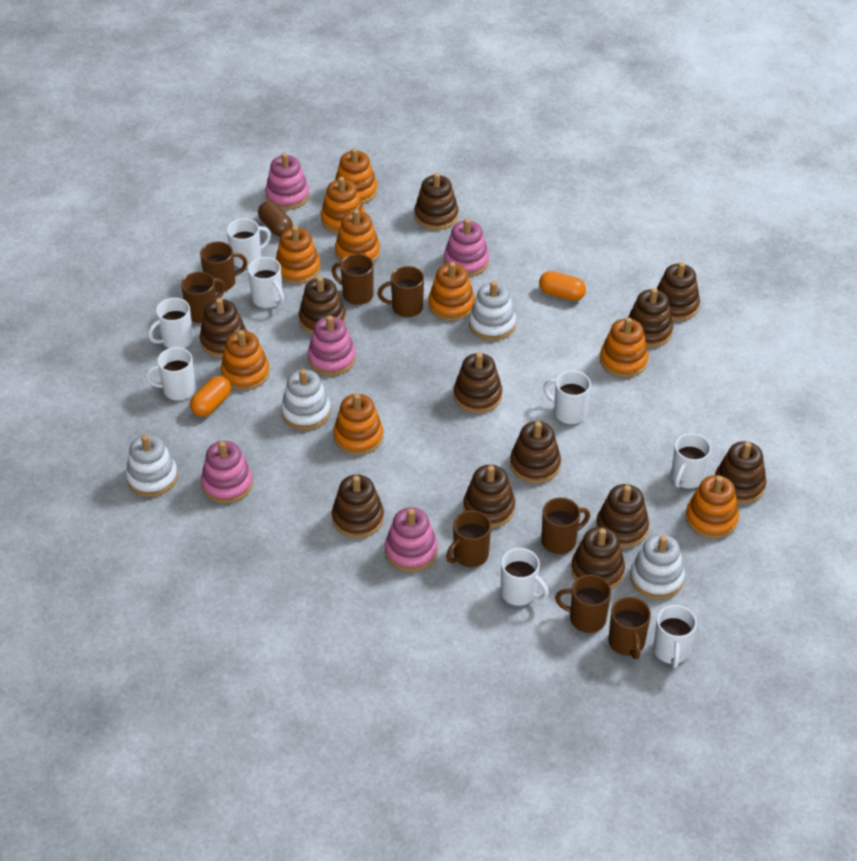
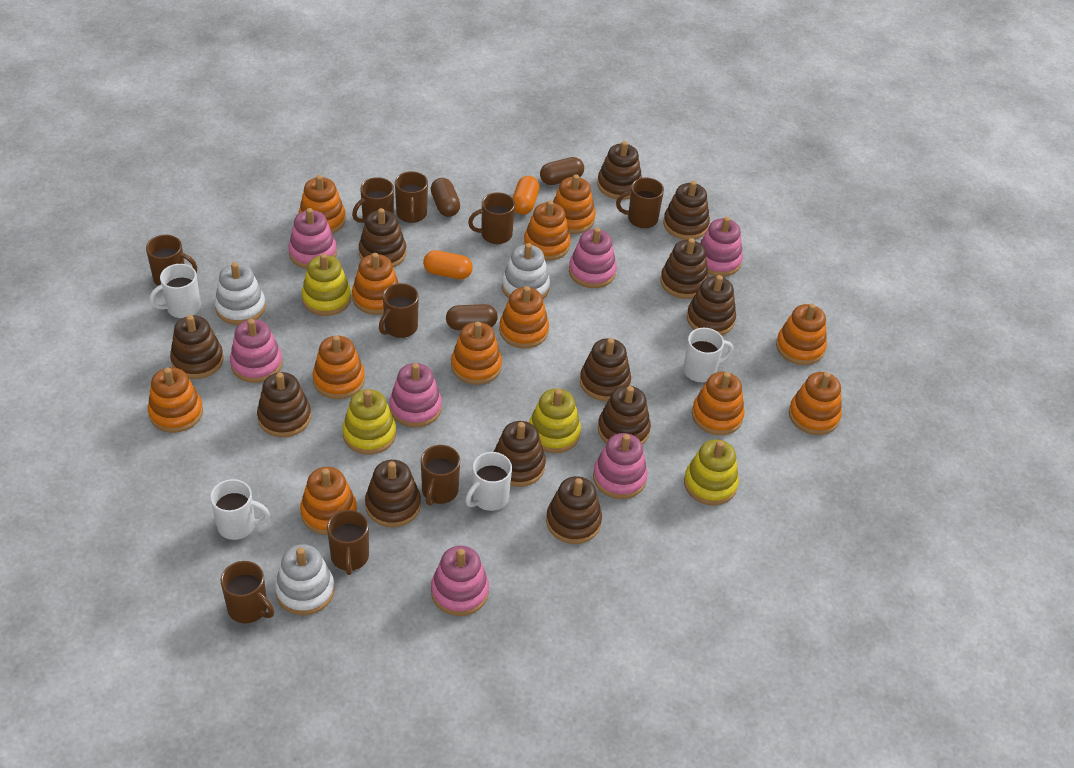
brown capsule: [258,201,293,237] = 1 -> [431,178,460,217] [446,304,498,330] [540,157,584,185] = 3
brown mug: [181,272,225,323] [200,241,248,292] [332,254,374,305] [378,266,424,317] [446,510,491,567] [541,497,590,554] [555,575,611,633] [608,597,651,659] = 8 -> [146,235,197,286] [221,561,274,624] [327,510,369,575] [352,177,394,223] [379,283,419,338] [395,171,428,223] [421,445,460,506] [468,192,515,244] [616,178,664,228] = 9
orange stacking toy: [221,330,270,391] [276,226,321,284] [321,177,365,234] [333,394,383,455] [335,148,377,204] [335,209,380,263] [428,262,475,321] [600,317,648,378] [686,475,739,539] = 9 -> [148,367,203,433] [298,175,346,234] [300,467,357,535] [312,335,365,399] [352,253,399,315] [451,322,502,385] [499,286,549,349] [524,200,571,261] [553,174,596,234] [692,372,745,435] [776,303,827,365] [789,372,842,435] = 12
pink stacking toy: [201,441,253,503] [265,153,309,210] [308,315,356,376] [385,507,438,572] [444,219,489,277] = 5 -> [230,319,283,383] [288,208,337,269] [389,363,442,427] [431,546,489,616] [569,228,617,288] [593,433,648,499] [700,217,743,277] = 7
white mug: [146,347,196,400] [148,298,193,348] [227,218,271,269] [248,257,284,308] [501,548,549,606] [543,370,591,424] [653,605,697,668] [671,433,711,488] = 8 -> [149,264,201,318] [210,479,270,540] [465,452,512,511] [683,328,733,382] = 4
white stacking toy: [126,434,178,497] [281,369,331,430] [469,281,516,341] [630,534,685,599] = 4 -> [215,262,266,325] [275,544,335,615] [502,243,550,299] = 3
yellow stacking toy: none = 0 -> [301,254,351,316] [342,389,396,455] [529,389,581,453] [684,439,739,505] = 4

